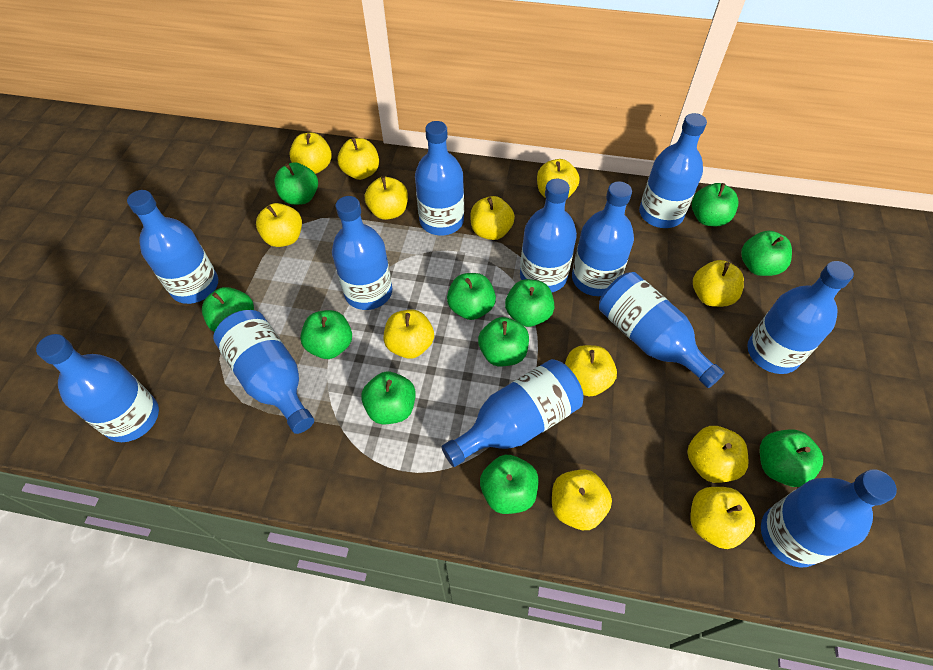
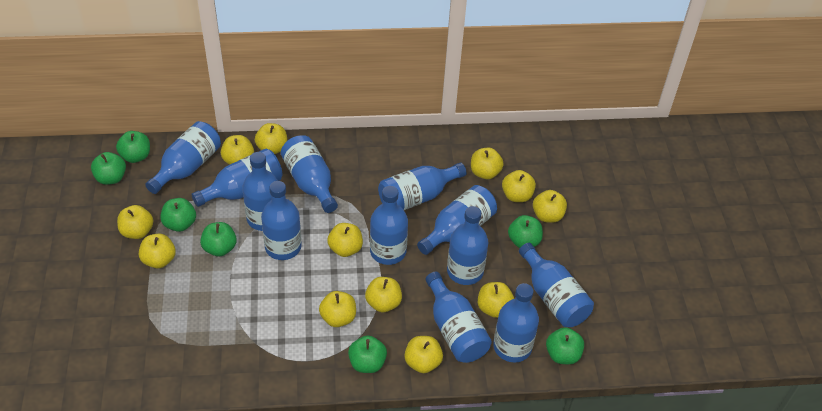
green apple: [202,287,254,332] [274,162,318,205] [300,310,352,359] [361,372,416,424] [447,273,496,320] [478,317,529,366] [480,455,538,514] [505,279,555,327] [692,183,738,226] [741,231,792,276] [760,429,823,487] = 11 -> [91,152,126,185] [116,131,150,163] [161,198,196,232] [200,222,237,256] [348,336,387,373] [508,215,543,248] [546,327,584,364] = 7

